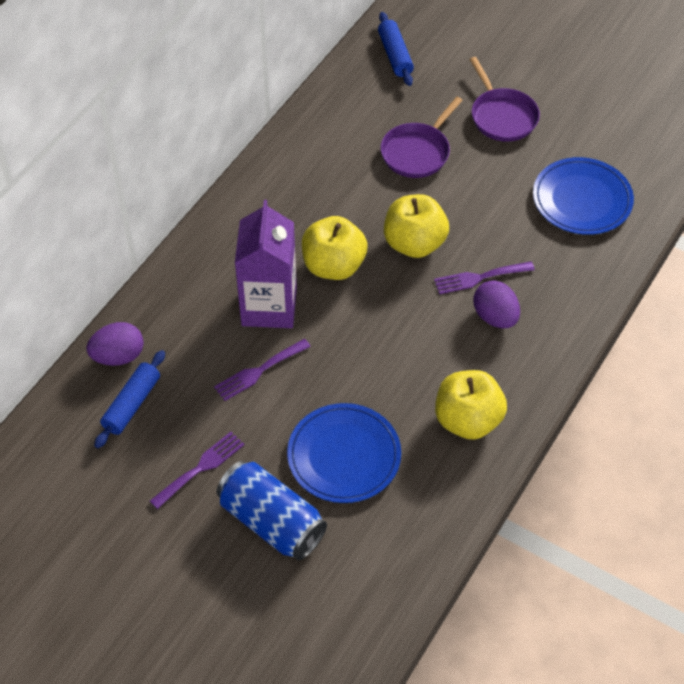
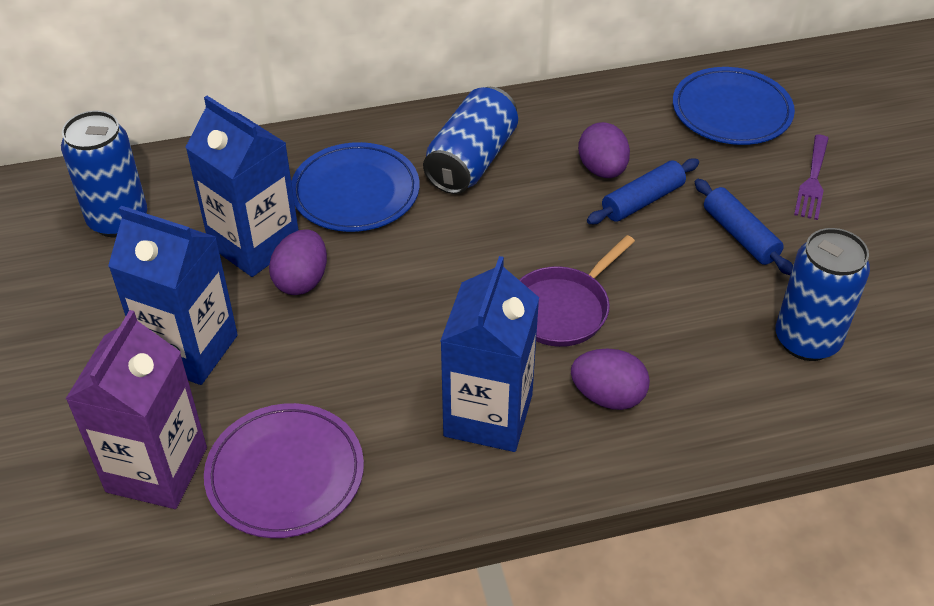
blue can: [217,461,327,560] = 1 -> [61,111,147,237] [423,87,518,194] [776,228,870,361] = 3
blue carton: none = 0 -> [108,206,238,385] [185,96,298,277] [440,256,539,452] = 3
purple egg: [86,322,144,366] [473,280,520,329] = 2 -> [269,229,327,295] [571,348,650,410] [578,122,630,178] = 3
purple fork: [150,432,245,509] [214,339,311,401] [434,262,535,294] = 3 -> [794,135,829,220] = 1
purple pan: [381,97,463,178] [469,57,540,142] = 2 -> [519,235,635,347] = 1
purple plate: none = 0 -> [204,403,364,538] = 1
yellow apple: [302,216,368,280] [384,194,449,258] [435,370,507,440] = 3 -> none = 0

